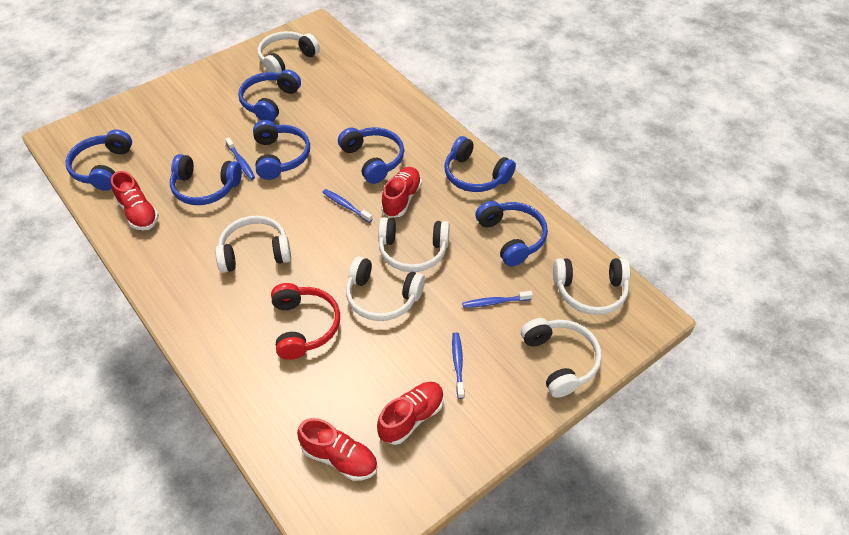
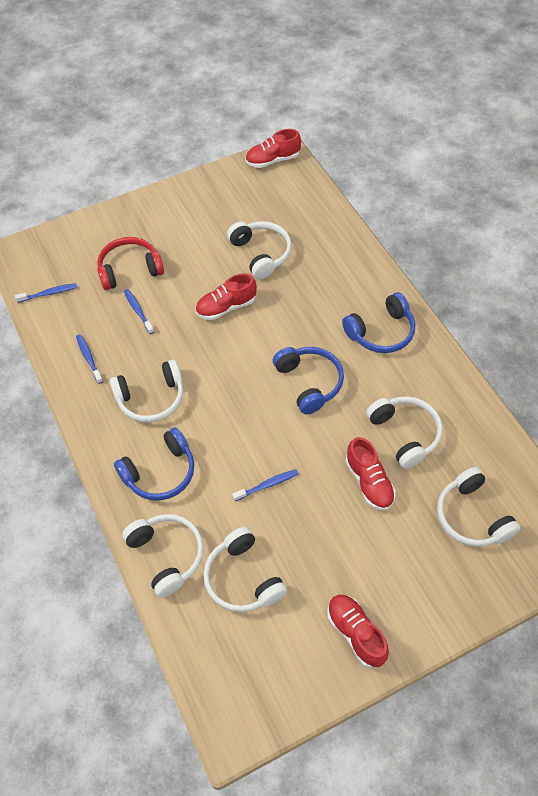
blue headphones: [65,129,132,191] [170,154,242,205] [238,70,301,122] [253,120,310,180] [338,127,404,184] [444,136,516,192] [475,201,548,266] = 7 -> [114,427,195,501] [273,347,344,414] [342,292,415,353] = 3

